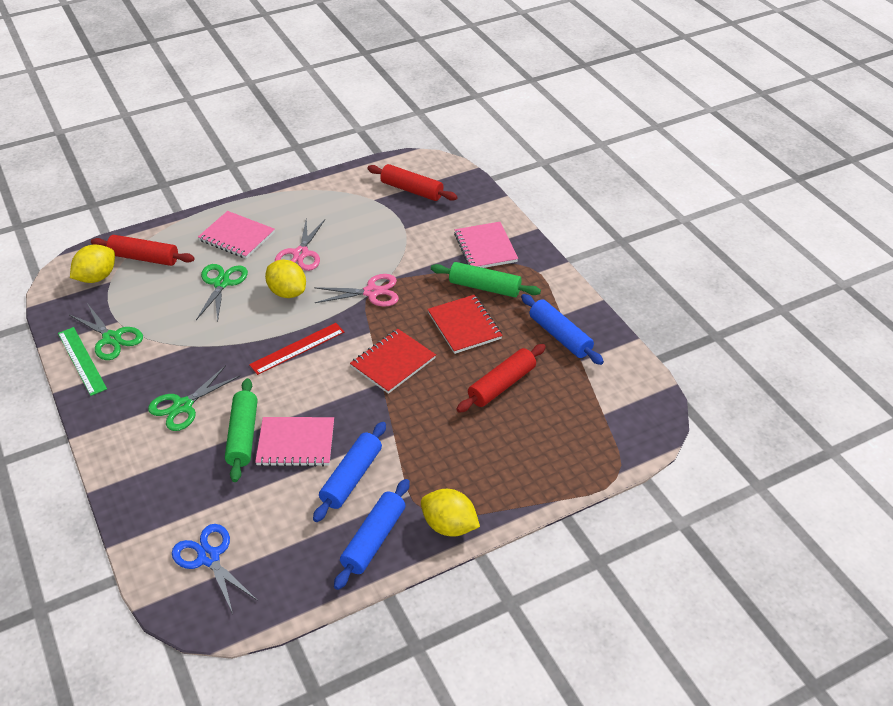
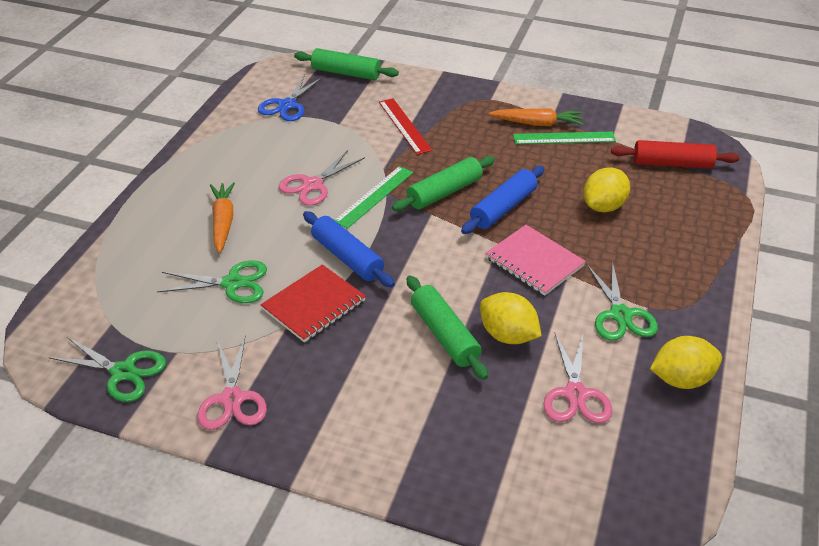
blue rolling pin: [313,422,386,522] [334,479,410,590] [521,294,604,365] = 3 -> [303,211,395,288] [461,166,544,234] = 2
green rolling pin: [225,378,258,482] [431,262,541,298] = 2 -> [294,48,399,80] [392,156,495,211] [407,276,488,380] = 3
green ruler: [58,327,107,396] = 1 -> [335,166,413,229] [513,132,616,144] = 2
orange carrot: none = 0 -> [210,182,235,253] [489,108,583,126] = 2
pink notebook: [198,211,275,259] [255,417,334,467] [454,222,518,268] = 3 -> [485,225,586,296] = 1
pink scissors: [275,220,325,271] [314,274,399,307] = 2 -> [197,335,267,430] [279,150,365,206] [544,333,613,423] = 3
red notebook: [350,329,436,394] [428,295,503,354] = 2 -> [260,264,366,343] = 1
red rolling pin: [91,235,195,266] [367,164,458,201] [457,344,546,413] = 3 -> [611,140,740,169] = 1

